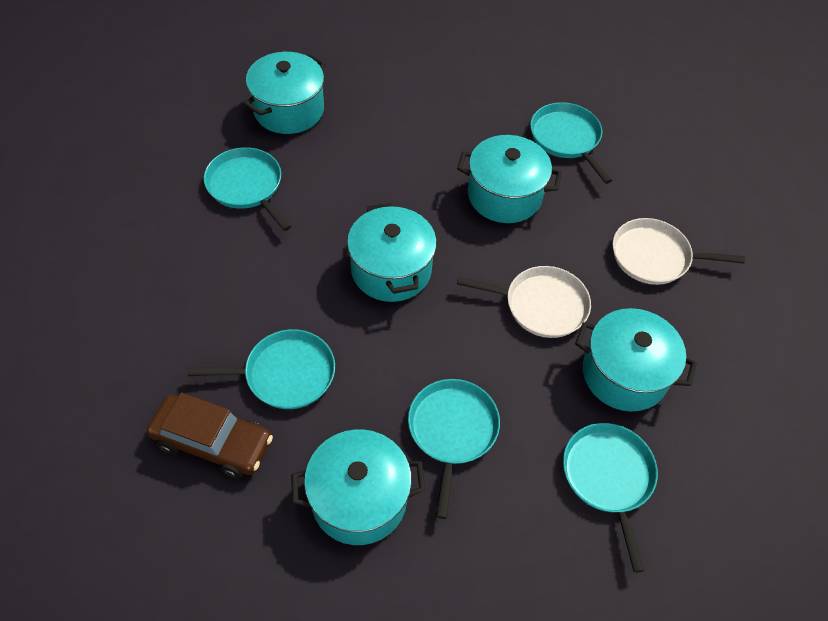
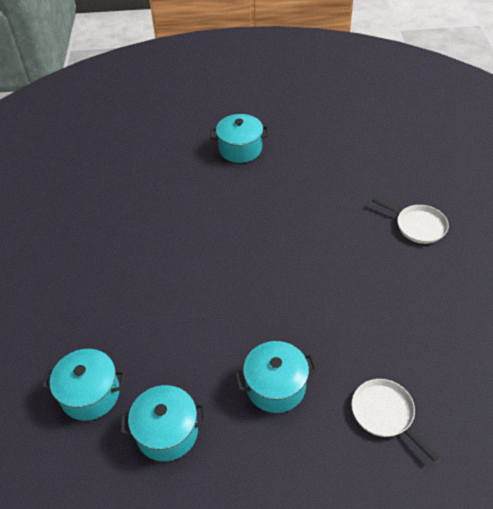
brown car: [147,392,273,478] = 1 -> none = 0
turquoise pan: [187,329,335,409] [204,147,291,231] [408,379,500,519] [530,102,612,184] [563,423,658,573] = 5 -> none = 0
turquoise pot: [244,52,326,134] [291,430,426,545] [347,202,437,302] [457,135,562,223] [575,308,697,412] = 5 -> [42,349,125,421] [121,385,206,461] [210,114,269,163] [235,341,317,413] = 4

